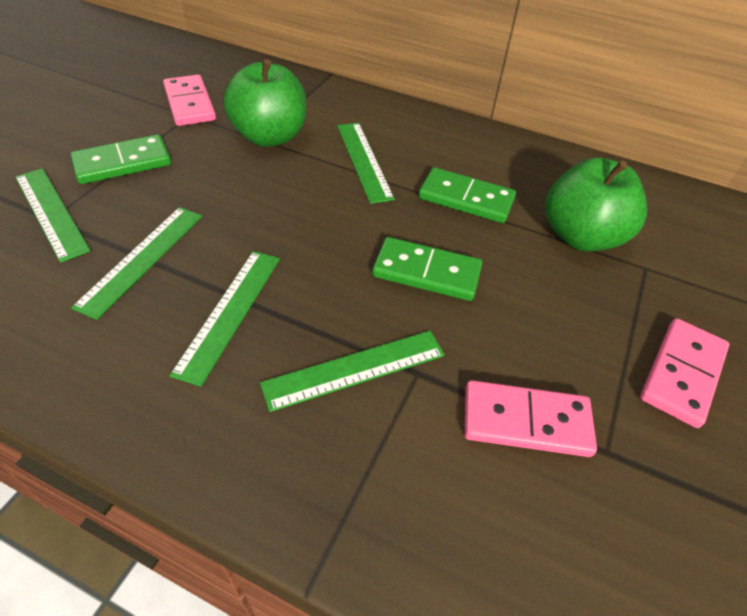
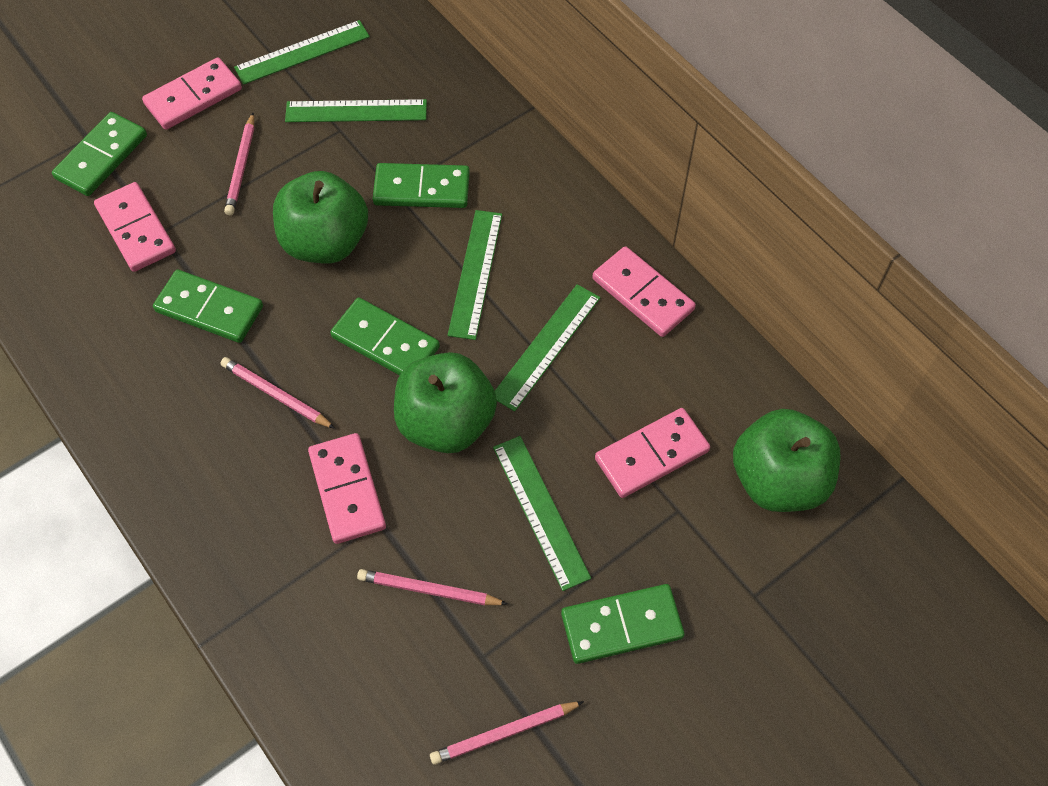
green apple: [223,59,306,147] [545,157,647,251] = 2 -> [273,171,368,264] [394,352,497,453] [733,409,841,512] = 3
green domino: [71,134,171,184] [372,237,482,301] [418,167,516,223] = 3 -> [52,112,147,196] [153,270,263,343] [330,298,440,375] [373,163,470,208] [561,584,684,664] = 5
pink domino: [163,75,216,126] [464,380,597,457] [640,318,729,428] = 3 -> [94,182,176,272] [142,57,242,130] [308,433,386,544] [592,246,696,337] [595,408,710,498] = 5
pink pencil: none = 0 -> [220,357,335,429] [224,113,254,215] [357,569,508,605] [430,701,584,765] = 4

